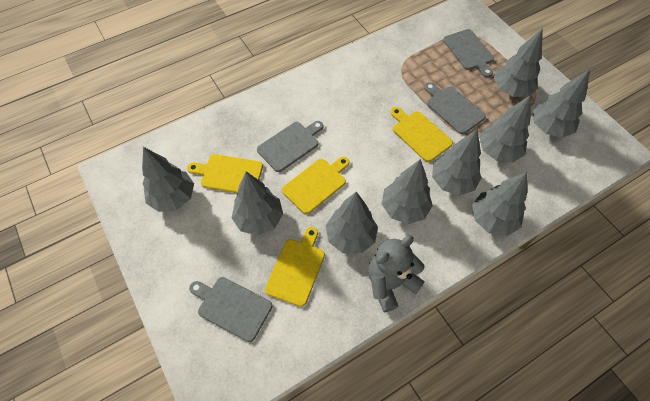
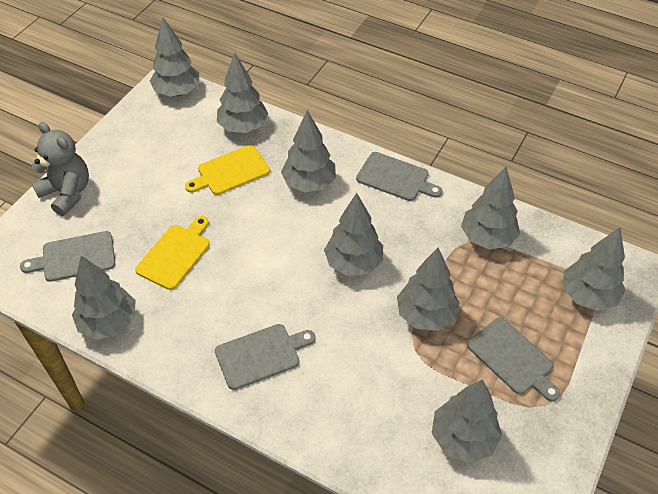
yellow cutting board: [187,154,263,193] [265,227,325,307] [282,157,350,215] [390,107,453,162] = 4 -> [135,216,210,290] [185,145,270,195] = 2

